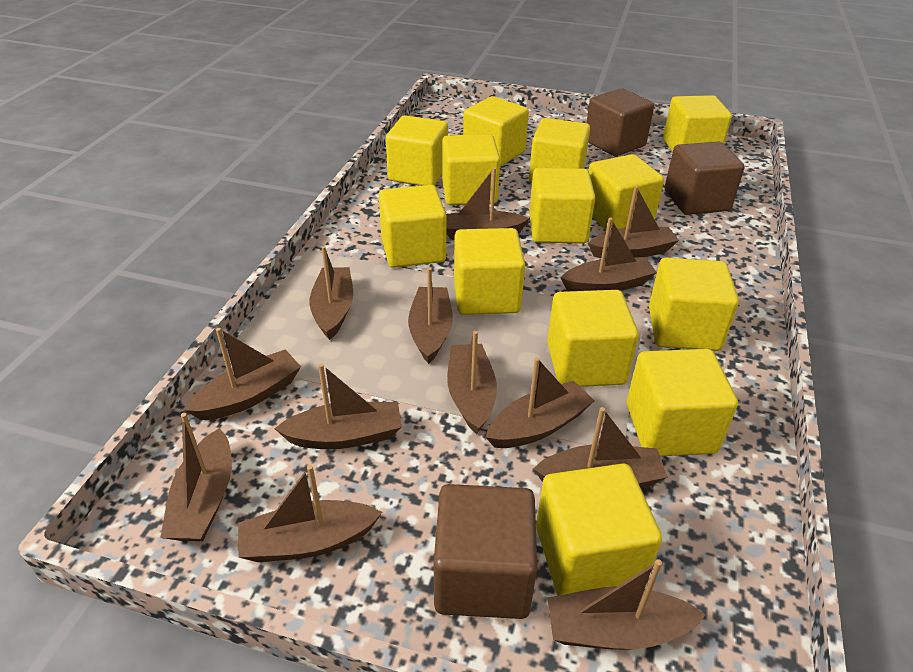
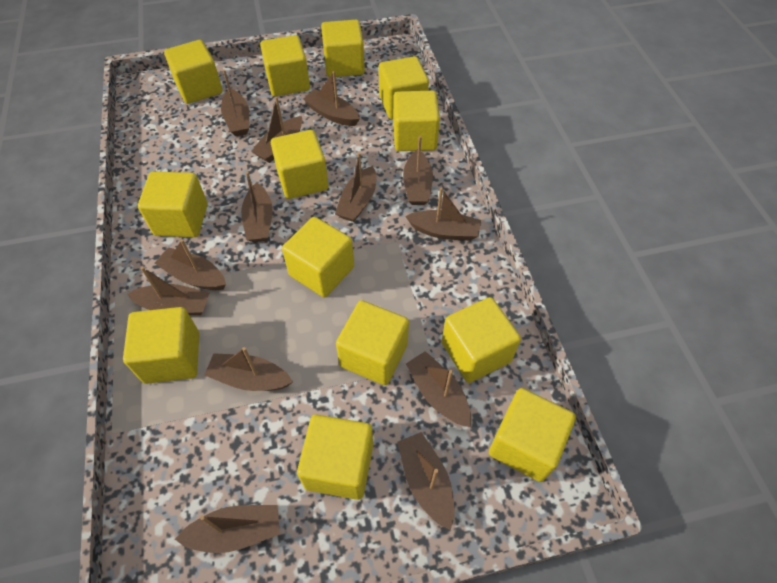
brown cube: [434,484,537,619] [586,88,654,157] [664,141,745,215] = 3 -> none = 0

